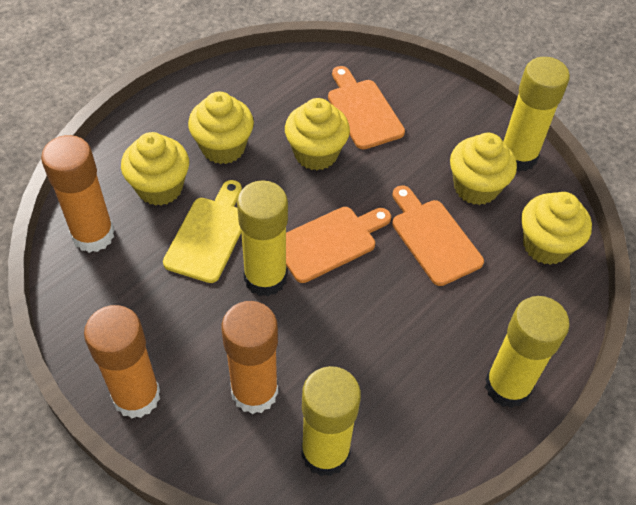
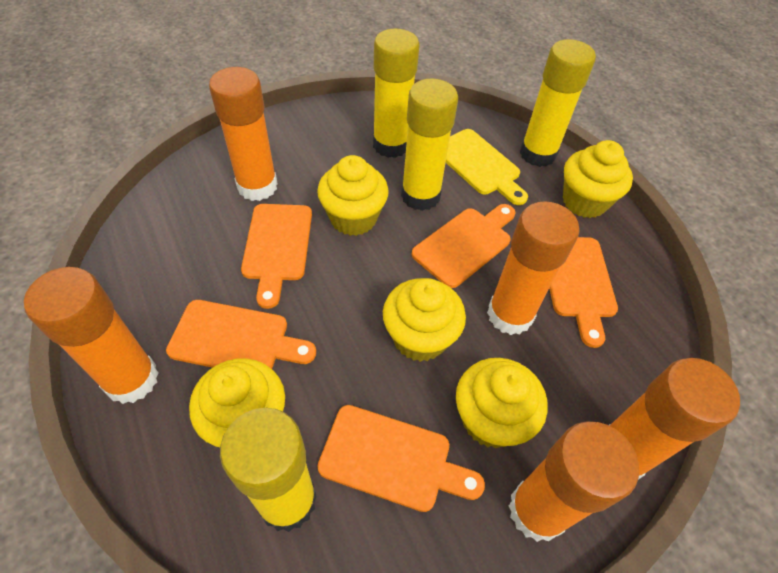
orange cutting board: [286,207,391,283] [328,66,405,150] [392,185,484,286] = 3 -> [166,300,316,369] [241,204,312,309] [317,405,485,512] [412,204,515,288] [549,237,618,348] = 5
orange glue stick: [41,135,114,253] [84,305,160,419] [222,301,278,414] = 3 -> [24,267,159,404] [209,67,278,201] [487,201,579,335] [509,421,639,542] [609,358,740,479] = 5

